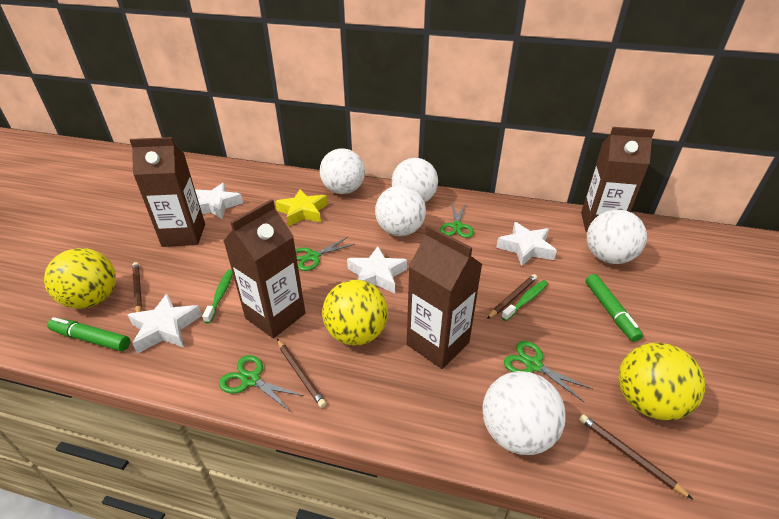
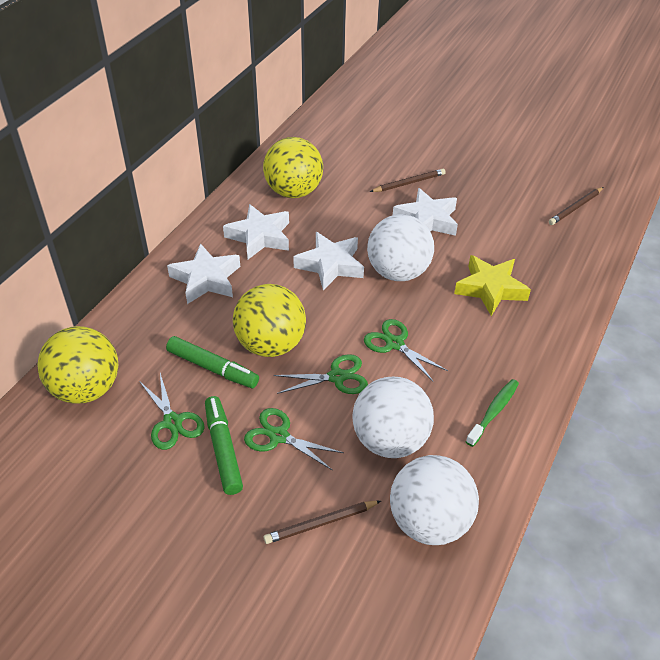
brown carton: [130,137,205,247] [224,199,305,338] [407,225,483,369] [581,127,655,232] = 4 -> none = 0
brown pencil: [132,262,142,312] [277,339,326,408] [487,274,537,319] [579,414,693,499] = 4 -> [264,501,381,544] [370,169,446,192] [549,187,604,225] = 3
green toothbrush: [202,270,233,323] [501,280,548,321] = 2 -> [466,379,519,447] = 1
white ball: [320,148,365,194] [375,185,426,236] [392,158,438,202] [482,371,566,455] [587,210,647,264] = 5 -> [352,377,434,458] [367,214,434,281] [390,455,479,545] = 3

